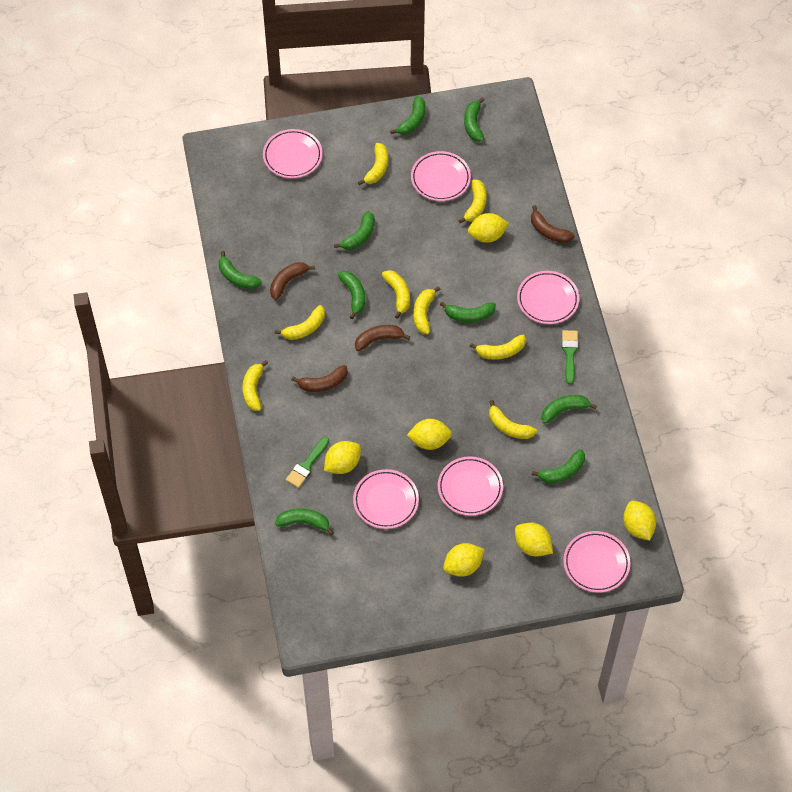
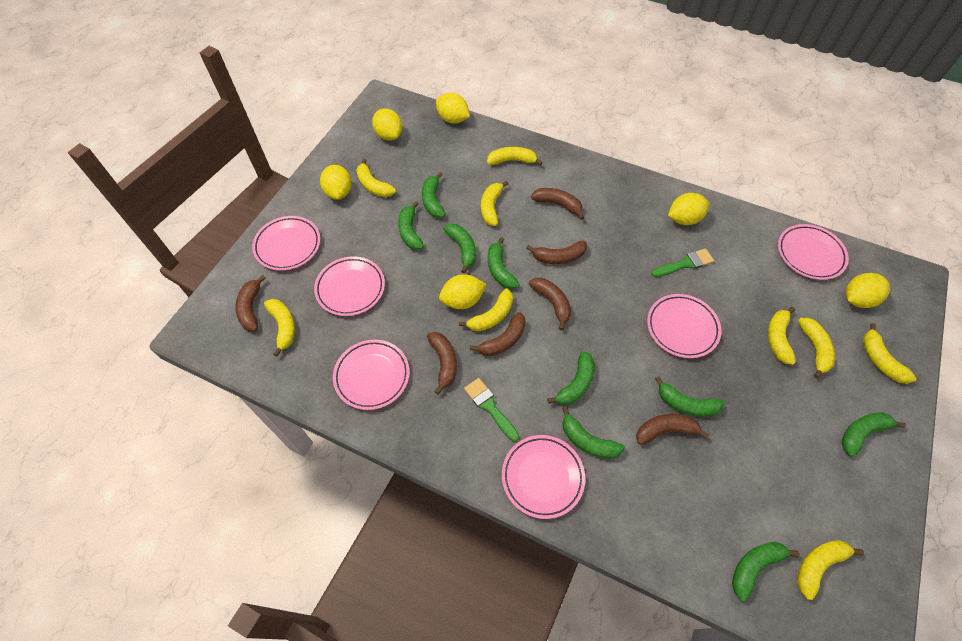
brown banana: [270,262,315,300] [291,365,348,392] [355,325,410,351] [531,205,575,243] = 4 -> [236,275,266,331] [427,332,457,395] [470,312,526,356] [526,241,587,264] [529,278,571,331] [531,188,584,220] [636,414,709,445] = 7
yellow banana: [243,360,268,411] [275,305,325,340] [358,143,388,185] [382,270,410,319] [413,286,441,334] [458,179,487,223] [470,335,526,360] [489,400,537,439] = 8 -> [264,299,295,356] [356,159,396,197] [459,289,513,332] [481,181,508,226] [487,147,543,165] [768,307,796,365] [797,540,864,600] [798,318,835,379] [863,323,916,384] = 9

